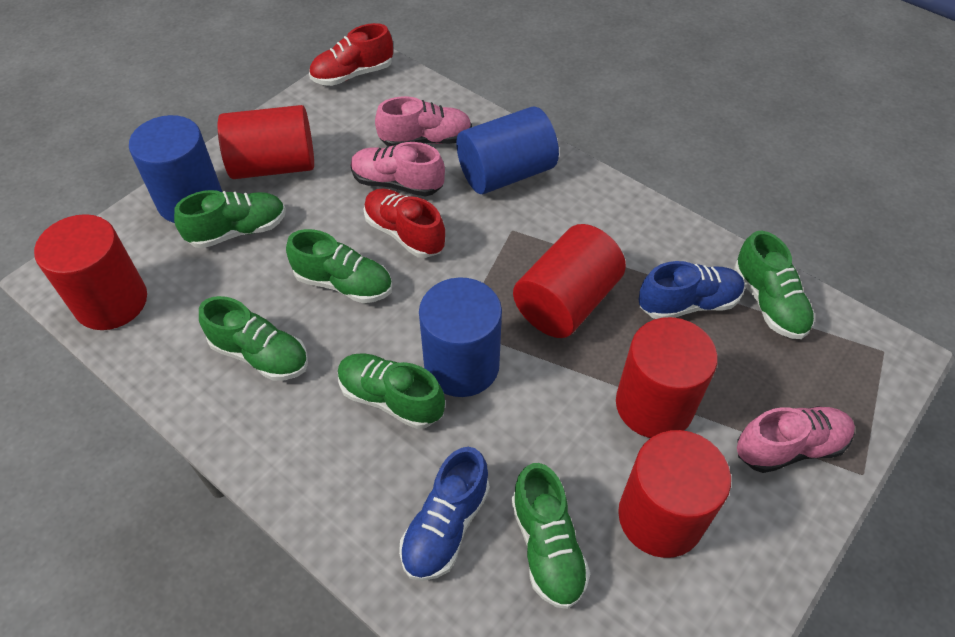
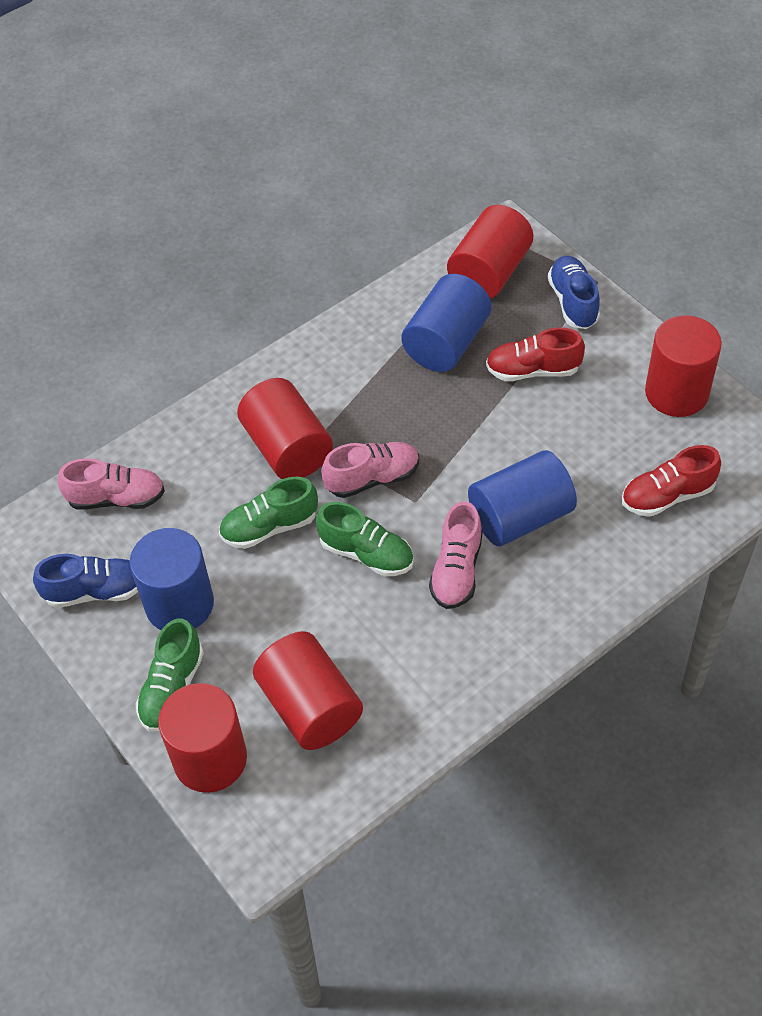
green shoe: [174,190,286,248] [199,296,308,381] [286,229,392,303] [338,353,445,429] [511,463,590,609] [734,231,814,339] = 6 -> [135,618,204,732] [219,477,318,549] [316,502,414,577] = 3

